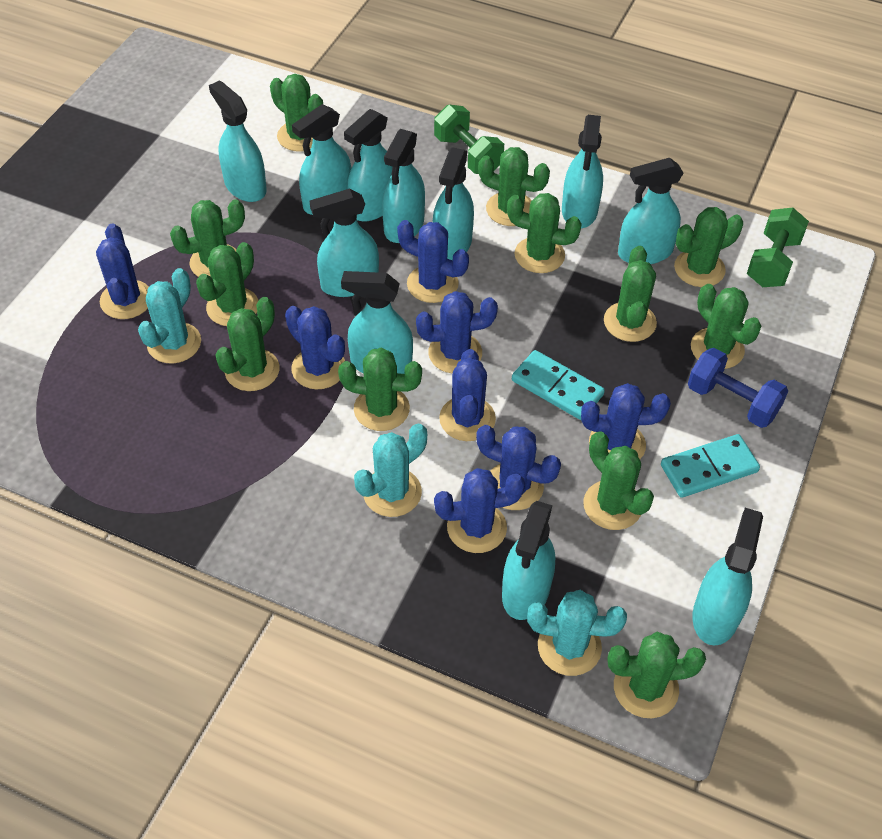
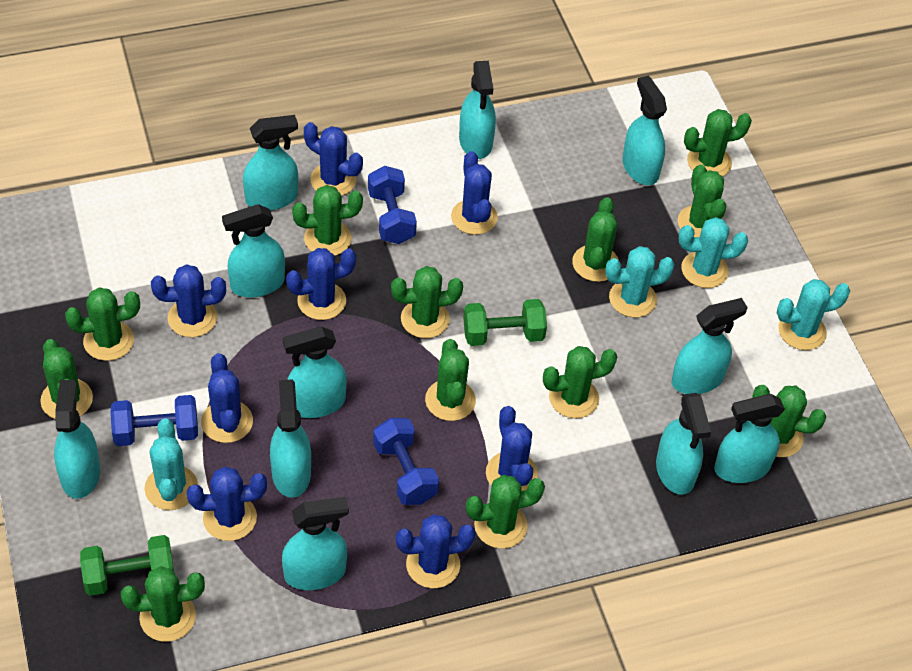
blue dumbbell: [688,348,788,428] = 1 -> [110,395,198,446] [368,166,417,244] [373,418,439,505] = 3
turquoise cactus: [138,268,201,364] [354,424,427,517] [527,590,627,676] = 3 -> [144,418,198,510] [605,246,675,318] [678,217,748,288] [777,279,850,350] = 4
turquoise domino: [512,350,605,420] [661,434,760,498] = 2 -> none = 0

